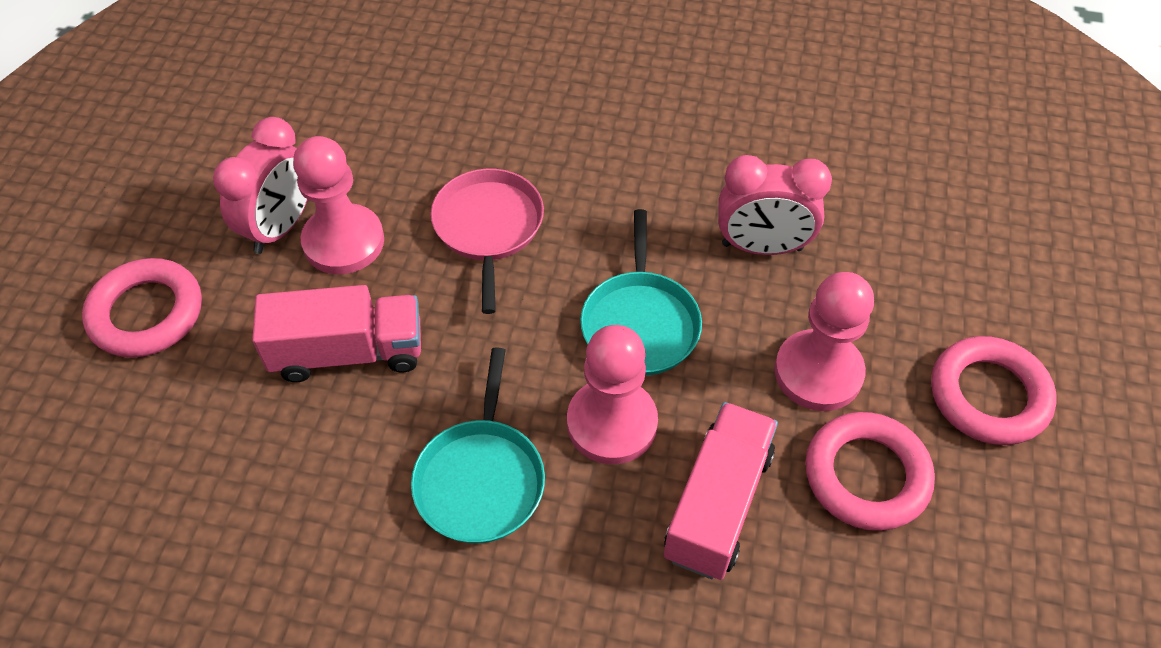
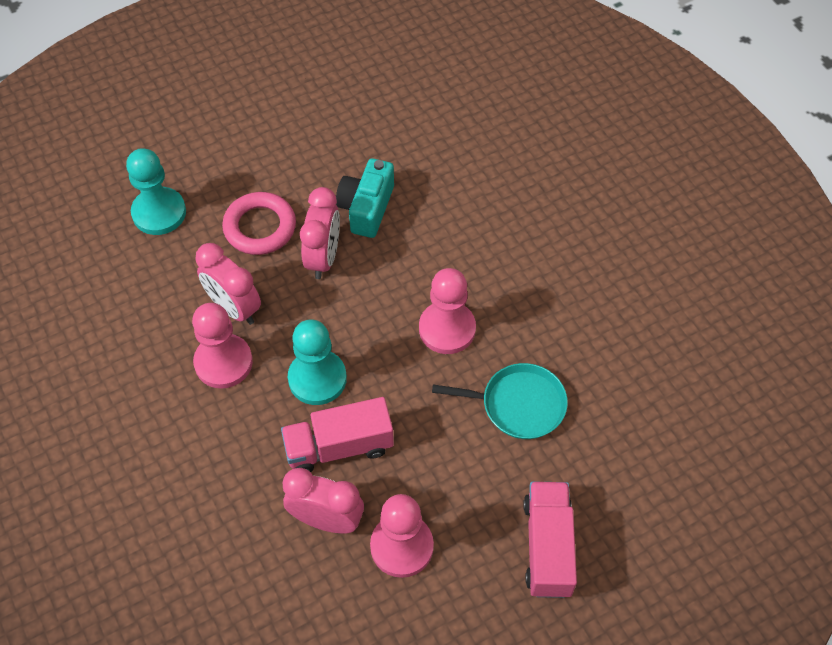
pink clock: [213,117,308,254] [718,155,832,255] = 2 -> [195,243,261,325] [283,468,364,534] [300,187,340,279] = 3
pink pan: [431,168,544,314] = 1 -> none = 0
pink ring: [82,258,202,358] [805,412,935,531] [931,336,1057,445] = 3 -> [222,192,296,255] = 1
turquoise camera: none = 0 -> [336,158,394,238] = 1
turquoise pan: [411,347,545,543] [580,209,702,376] = 2 -> [432,363,568,439] = 1
turquoise pawn: none = 0 -> [126,148,186,235] [288,319,347,405] = 2

